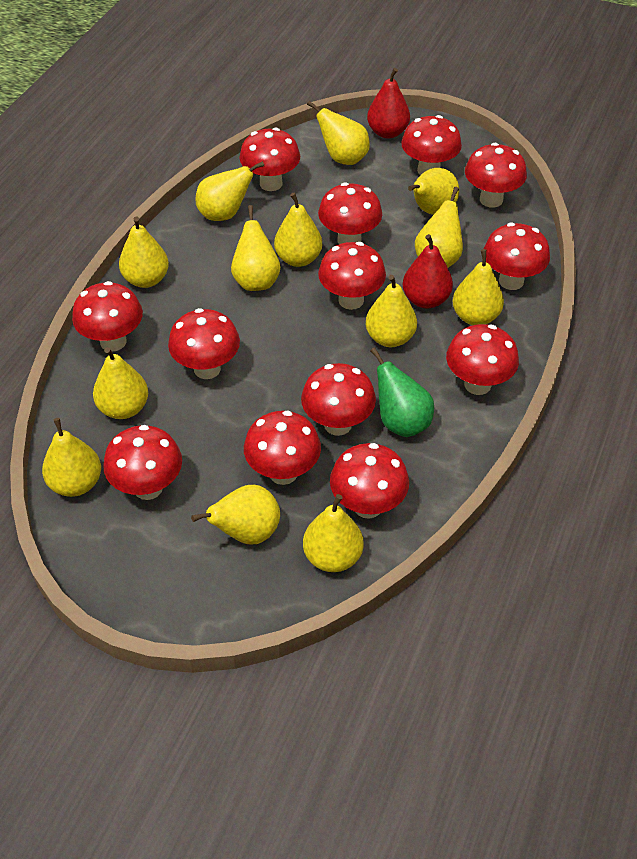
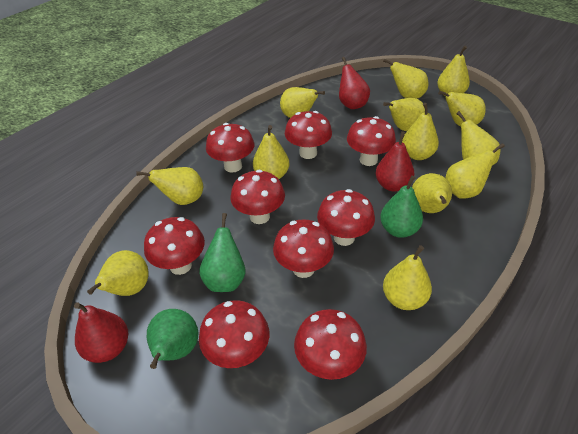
green pear: [370,347,434,437] = 1 -> [147,309,198,369] [199,213,246,292] [380,176,423,238] = 3
red mushroom: [72,281,143,351] [103,425,182,500] [168,308,240,379] [240,127,300,191] [244,410,321,485] [301,363,376,436] [318,182,382,244] [318,242,386,310] [330,443,409,519] [401,115,462,175] [446,324,519,395] [465,143,527,208] [484,223,550,290] = 13 -> [144,217,205,275] [199,300,269,368] [206,123,254,173] [231,170,285,224] [273,219,334,278] [285,111,332,159] [294,309,367,380] [317,189,375,246] [347,116,396,166] = 9
red pear: [367,68,410,139] [403,234,453,308] = 2 -> [74,302,128,363] [339,57,370,109] [376,131,414,192] = 3

